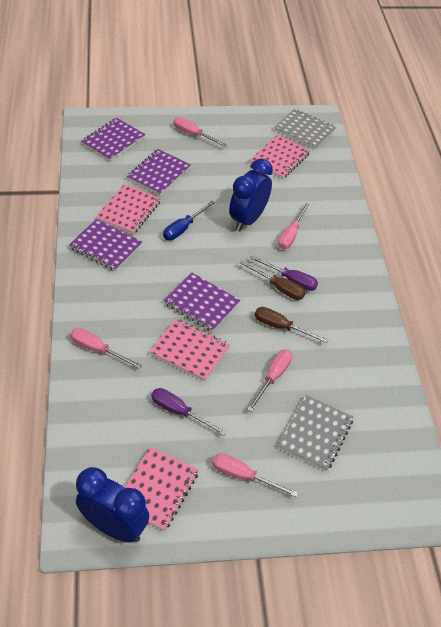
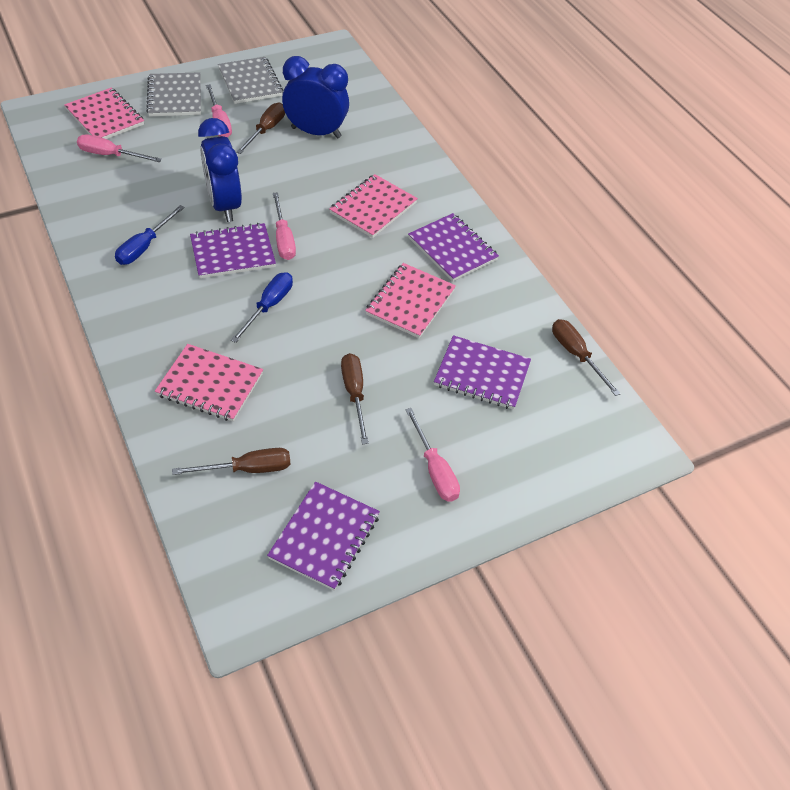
blue screwdriver: [163,201,215,240] = 1 -> [115,205,185,265] [231,272,293,343] = 2
brown screwdriver: [240,261,306,300] [255,307,328,343] = 2 -> [172,448,291,475] [236,103,285,154] [341,353,369,444] [552,319,621,396] = 4
pink screwdriver: [70,328,142,369] [174,117,228,147] [212,453,298,497] [247,349,292,412] [278,202,310,249] = 5 -> [77,134,162,162] [206,84,232,137] [273,192,296,260] [405,408,460,501] = 4
purple screwdriver: [151,388,227,435] [250,256,318,291] = 2 -> none = 0

